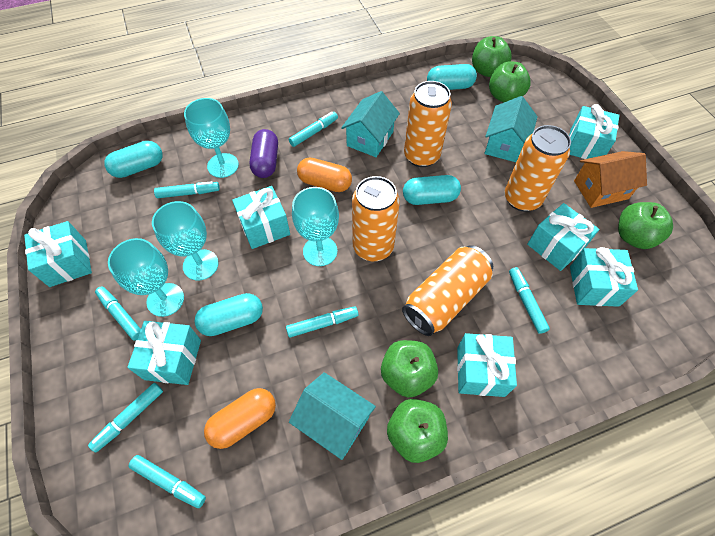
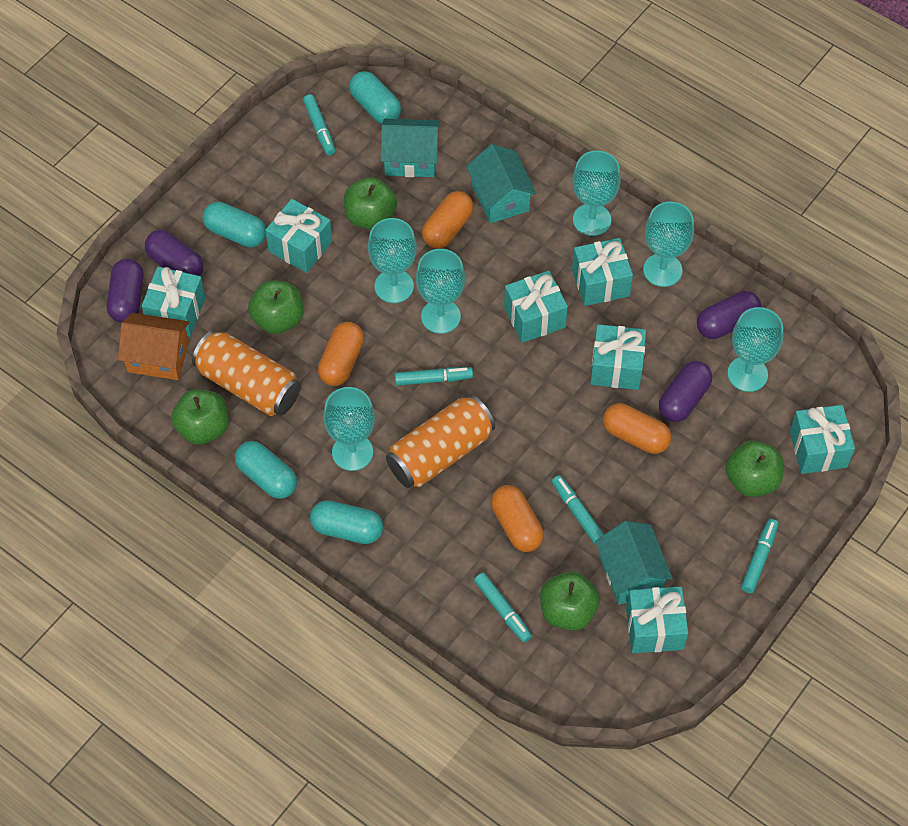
orange can: [352,176,400,261] [402,245,493,336] [404,81,452,167] [505,125,571,212] = 4 -> [192,330,301,416] [386,395,495,488] = 2
orange capsule: [204,388,276,449] [297,158,352,192] = 2 -> [318,322,364,386] [422,191,474,248] [491,485,544,552] [603,403,671,454] = 4
purple capsule: [250,129,278,178] = 1 -> [107,259,144,323] [145,230,203,276] [659,361,712,422] [697,291,762,339] = 4
turquoise goblet: [108,238,184,317] [152,201,219,280] [184,98,239,178] [292,187,339,266] = 4 -> [323,387,375,471] [368,218,417,303] [416,249,465,334] [572,151,621,236] [643,202,694,287] [727,307,783,392] = 6
turquoise marker: [88,383,163,453] [95,286,141,341] [129,455,206,508] [154,181,220,198] [286,306,358,338] [289,112,338,147] [509,267,550,334] = 7 -> [303,94,335,155] [395,367,473,386] [474,573,532,642] [552,475,604,544] [741,519,779,593] = 5

